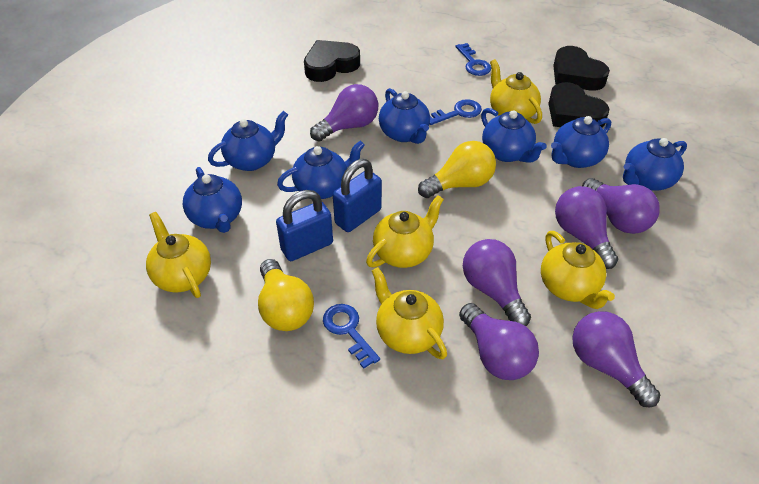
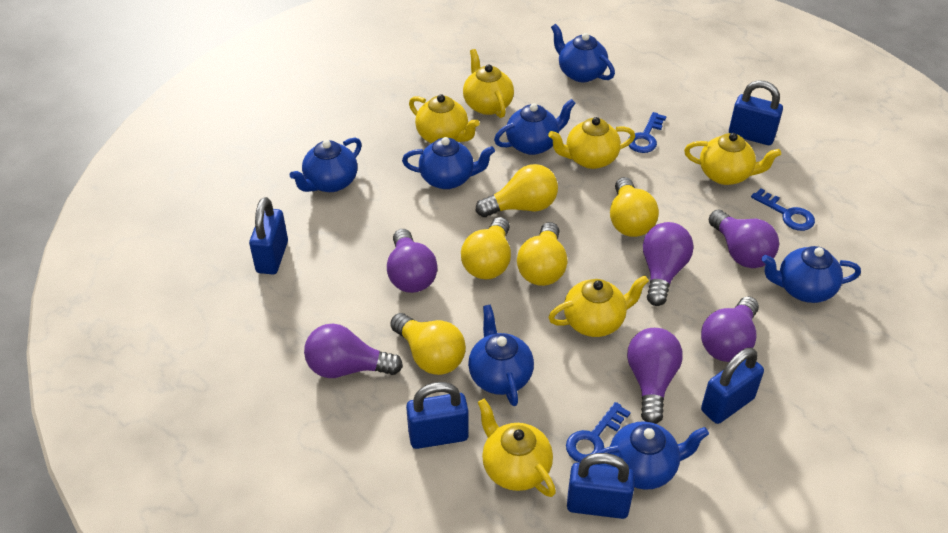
black heart: [304,40,360,82] [548,82,609,127] [553,46,610,91] = 3 -> none = 0
blue padlock: [276,190,333,261] [333,159,382,232] = 2 -> [249,197,288,275] [406,382,469,449] [567,453,635,519] [701,348,764,424] [729,80,783,145] = 5
yellow light bulb: [258,259,314,331] [418,141,496,198] = 2 -> [390,313,466,375] [461,217,511,279] [476,164,558,217] [517,222,567,286] [610,177,659,237] = 5
yellow teapot: [146,212,211,298] [366,195,444,268] [372,267,447,359] [490,59,542,124] [541,231,615,309] = 5 -> [409,94,480,143] [463,49,514,118] [478,399,556,497] [548,117,635,169] [548,275,649,337] [684,133,781,185] = 6

